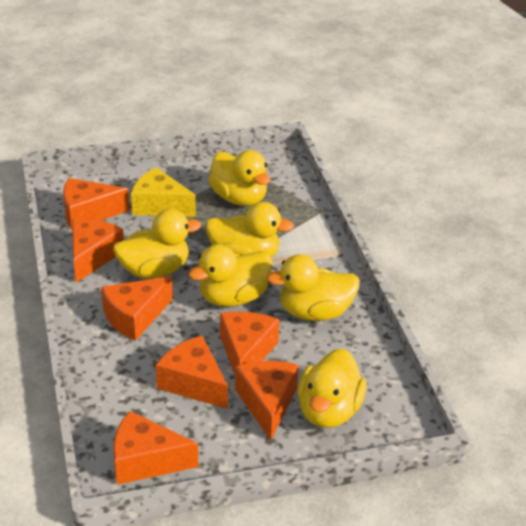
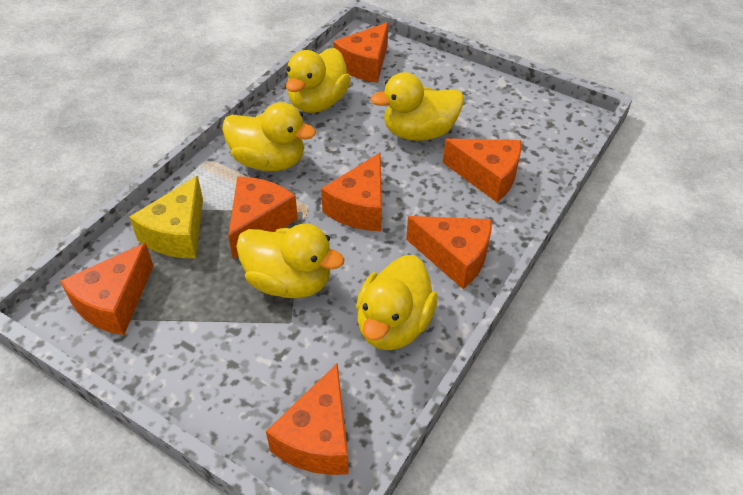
yellow duck: [113,209,201,279] [188,244,272,307] [206,202,294,257] [208,150,270,206] [266,254,360,321] [298,349,367,428] = 6 -> [222,102,316,171] [236,224,344,298] [286,48,351,113] [356,255,438,350] [371,72,464,141] = 5

